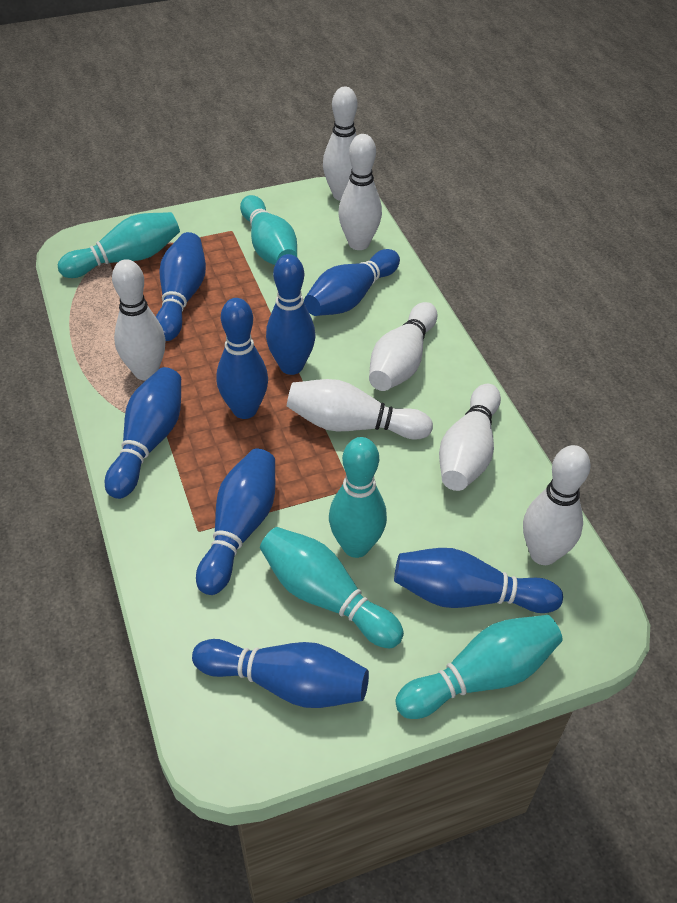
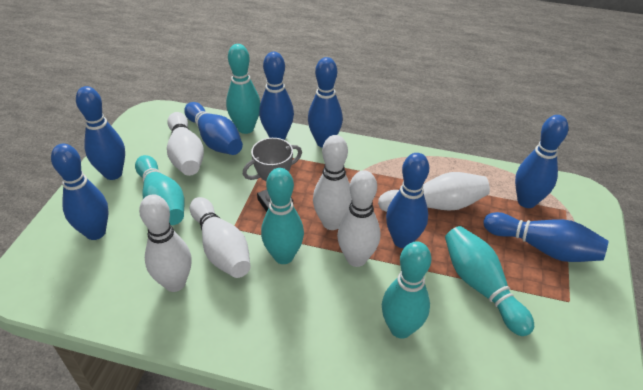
grey trophy: none = 0 -> [243,138,302,212] = 1
white bowling pin: [112,259,166,380] [287,379,433,440] [323,87,358,201] [338,134,382,250] [369,302,437,391] [439,384,501,491] [523,445,591,565] = 7 -> [139,194,192,292] [167,112,204,176] [190,197,251,278] [313,135,352,230] [337,170,380,267] [378,172,490,212] = 6

